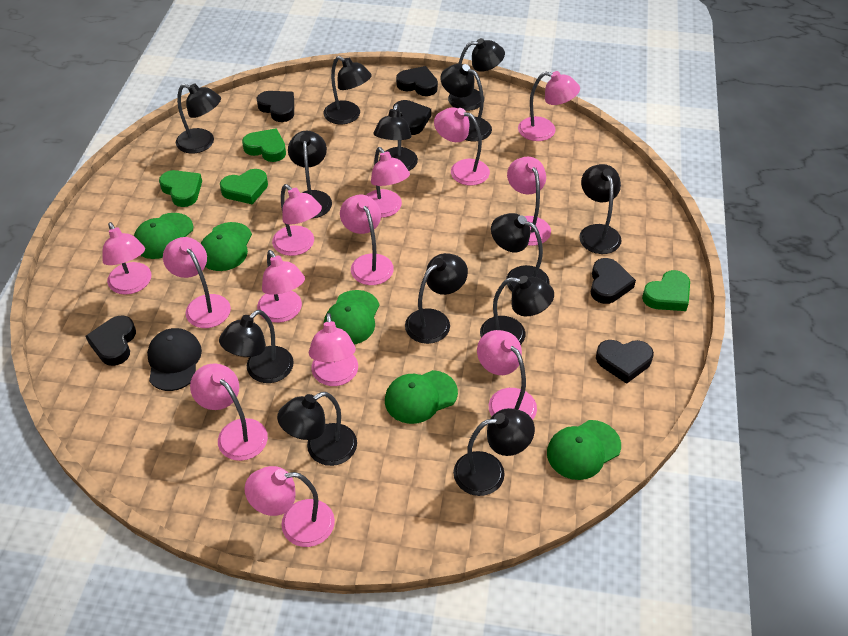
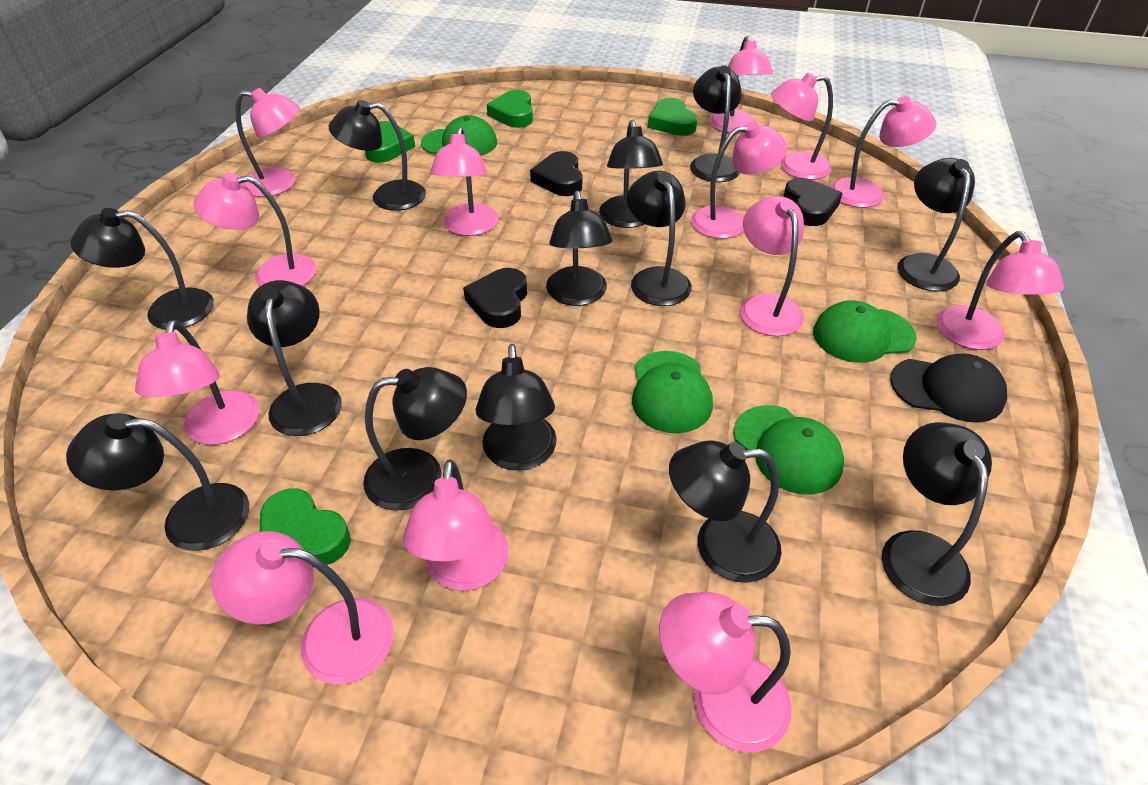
black heart: [86,315,136,366] [257,91,294,122] [393,100,431,135] [396,66,438,96] [591,258,636,304] [596,340,654,384] = 6 -> [463,268,527,328] [530,151,582,196] [783,178,843,226] = 3
green cap: [134,213,193,259] [201,222,252,271] [324,290,380,345] [385,370,458,424] [547,420,621,480] = 5 -> [421,115,497,156] [632,351,713,433] [734,405,844,495] [813,300,917,363] = 4

